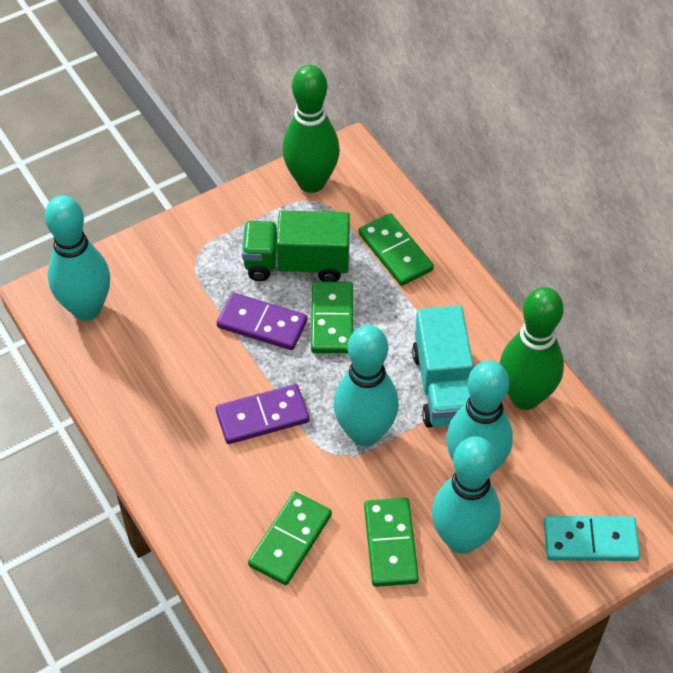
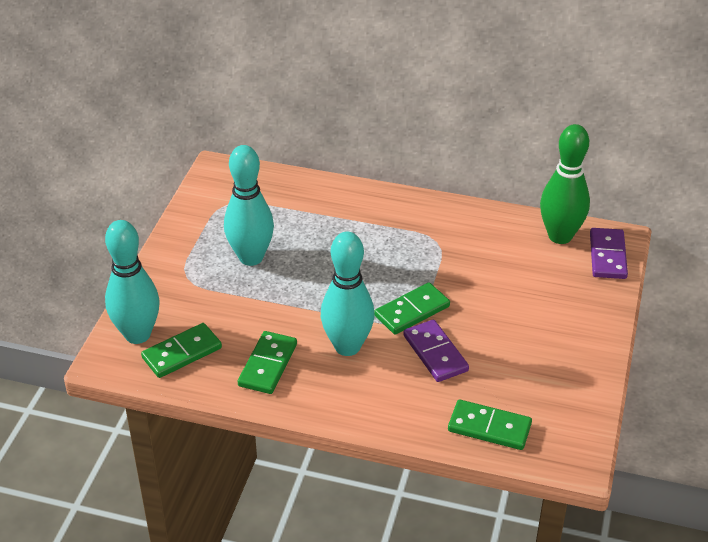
green bowling pin: [282,65,340,193] [499,287,564,410] = 2 -> [540,124,590,244] = 1
green truck: [242,210,350,282] = 1 -> none = 0
turquoise bowling pin: [45,195,110,321] [333,325,399,447] [432,436,501,554] [446,361,513,472] = 4 -> [105,220,160,344] [224,145,274,266] [321,232,374,356] = 3
turquoise domino: [544,516,640,561] = 1 -> none = 0
turquoise truck: [412,305,474,428] = 1 -> none = 0

